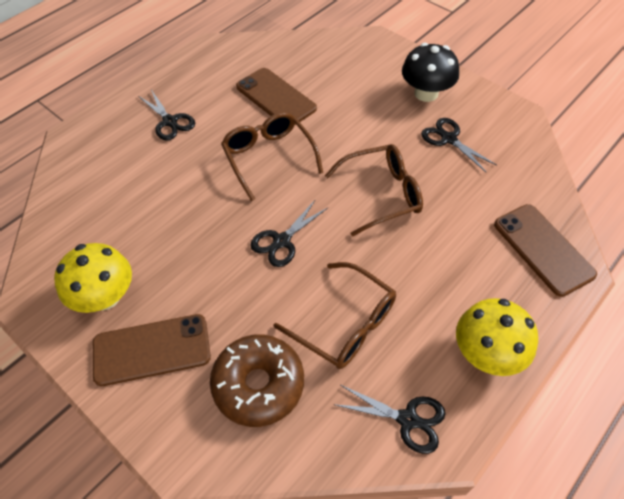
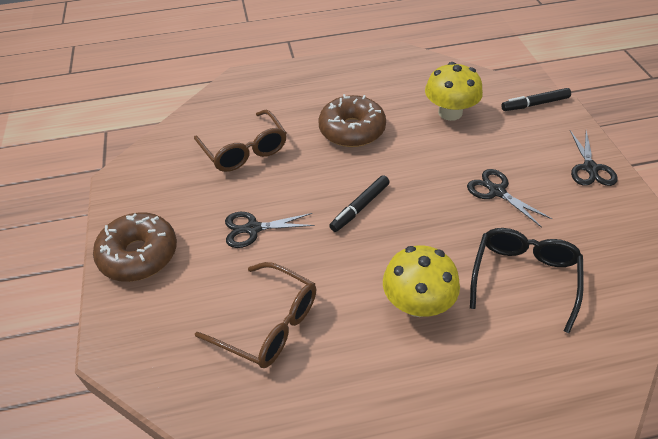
black glasses: none = 0 -> [470,228,584,333] = 1
black marker: none = 0 -> [329,175,390,232] [501,88,571,111] = 2
black mushroom: [402,43,459,102] = 1 -> none = 0
black scissors: [138,90,195,141] [250,199,329,267] [333,385,445,454] [421,118,497,173] = 4 -> [225,212,314,248] [467,169,552,228] [570,130,618,186] = 3
brown donut: [210,335,304,427] = 1 -> [93,212,177,282] [319,94,386,147] = 2
brown glasses: [221,112,323,201] [273,262,396,369] [324,144,423,237] = 3 -> [194,110,286,172] [195,262,316,368] = 2
brown phone: [93,314,211,386] [236,68,317,126] [494,204,597,297] = 3 -> none = 0

